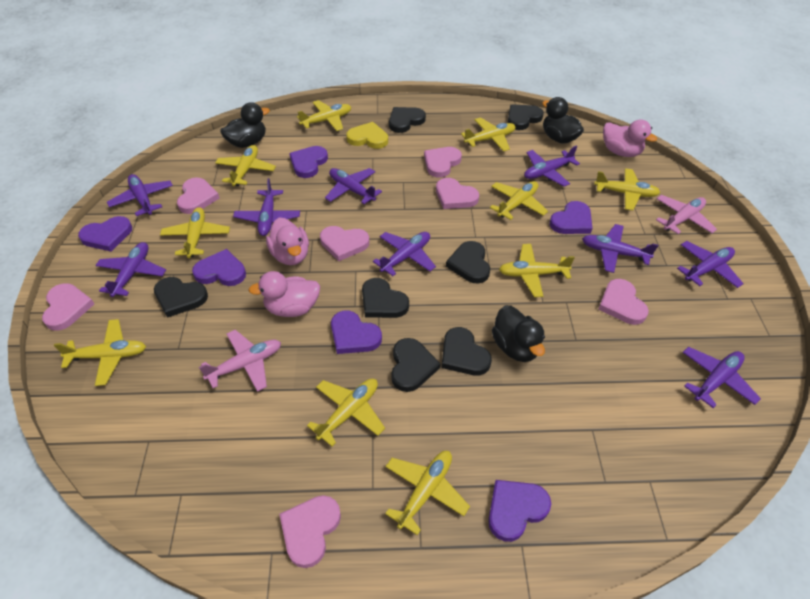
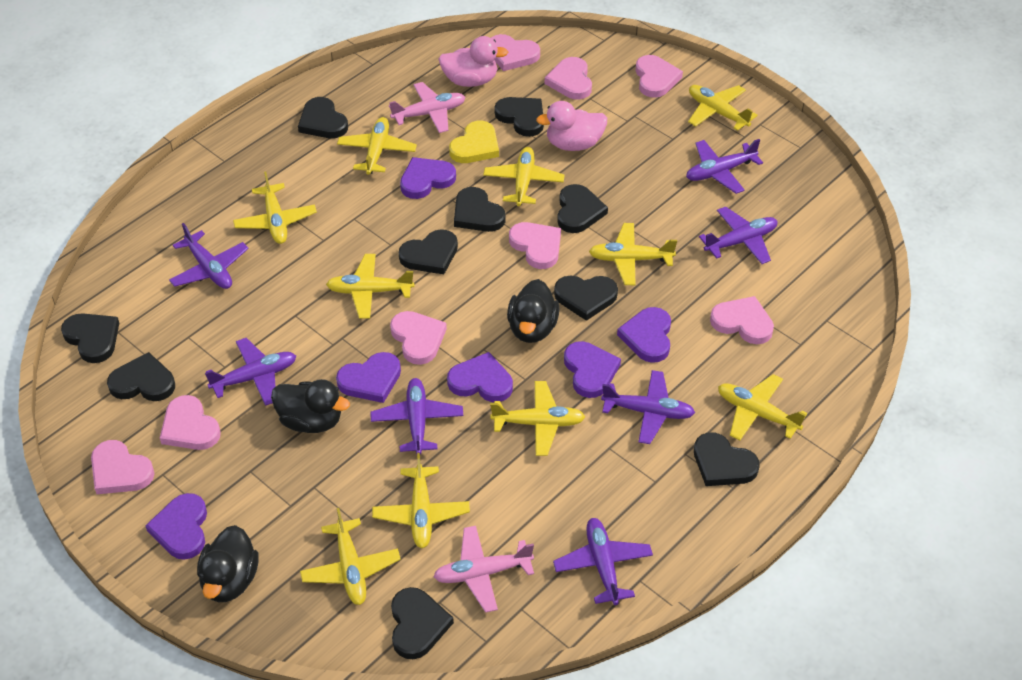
black heart: [154,277,208,318] [362,278,409,318] [389,107,426,133] [391,338,440,392] [441,327,492,375] [446,241,490,284] [507,105,544,130] = 7 -> [61,313,119,363] [107,352,175,401] [298,97,348,138] [391,587,454,659] [399,229,458,274] [454,187,505,232] [495,97,544,137] [554,275,618,321] [557,184,608,233] [694,432,760,486] = 10
pink duck: [248,271,320,317] [266,218,309,265] [603,119,657,157] = 3 -> [439,36,508,87] [536,101,607,151] = 2
pink heart: [42,283,94,331] [177,177,220,214] [279,495,341,568] [320,226,369,261] [424,147,462,178] [436,178,479,209] [598,279,649,325] = 7 -> [91,440,155,494] [160,395,221,450] [390,311,447,365] [491,34,540,71] [509,222,561,269] [545,57,592,100] [636,55,683,98] [710,296,774,344] = 8
purple plane: [95,242,166,297] [107,174,173,216] [233,178,300,236] [325,168,382,204] [373,232,436,276] [524,145,580,186] [582,224,658,273] [677,241,744,288] [682,347,761,408] = 9 -> [169,223,248,289] [205,338,296,406] [371,378,463,455] [553,518,653,605] [601,370,695,444] [686,139,763,194] [699,207,777,264] = 7

